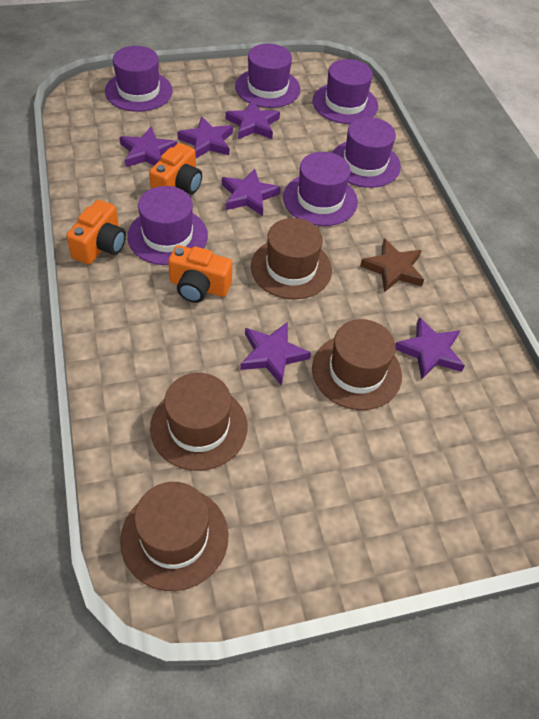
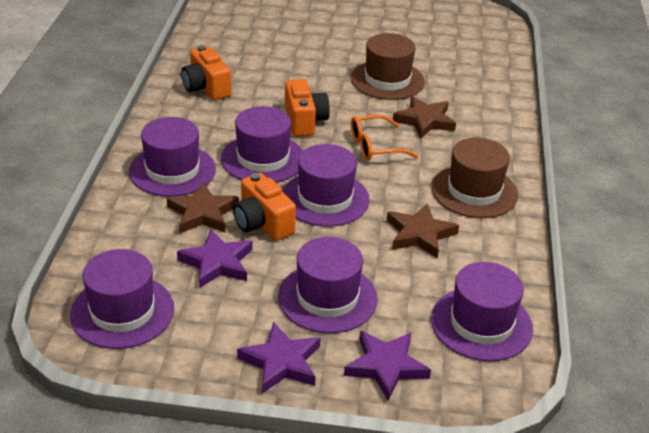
brown hat: [120,482,229,591] [150,373,247,471] [251,218,332,299] [312,319,402,410] = 4 -> [351,33,425,100] [431,138,518,218] = 2
brown star: [360,239,424,292] = 1 -> [167,182,239,233] [387,203,459,259] [393,96,456,139] = 3
orange glasses: none = 0 -> [351,115,418,161] = 1
purple star: [119,127,177,167] [177,116,233,158] [222,169,281,216] [225,100,280,139] [240,322,311,386] [395,317,465,380] = 6 -> [177,229,252,288] [237,322,321,393] [344,331,431,401] = 3

